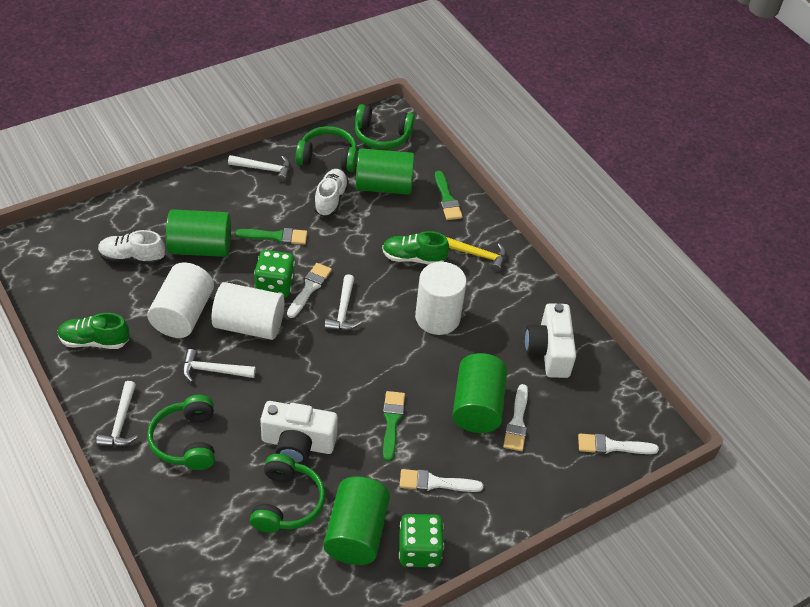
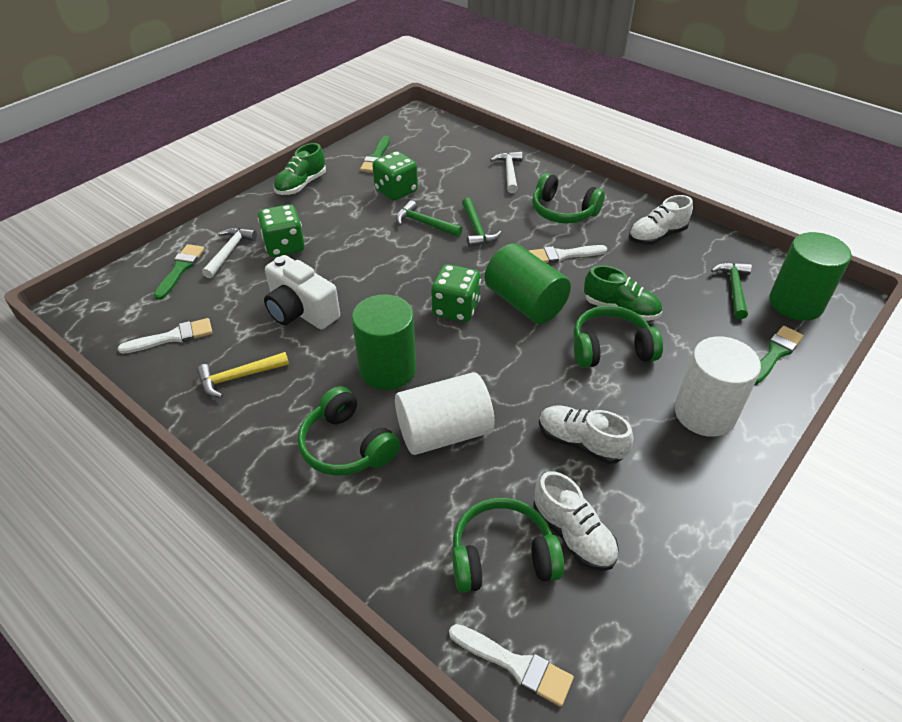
green cylinder: [166,209,231,257] [323,476,390,565] [356,148,414,195] [452,353,507,433] = 4 -> [352,294,416,390] [485,244,571,324] [769,232,852,321] = 3
green dice: [254,250,295,298] [399,514,444,567] = 2 -> [258,204,305,257] [372,151,418,201] [431,264,481,322] = 3
green hammer: none = 0 -> [396,200,463,237] [462,198,502,247] [711,262,752,319] = 3
white brush: [287,263,332,318] [400,469,483,492] [503,384,528,451] [578,434,659,454] = 4 -> [118,318,213,354] [449,624,574,707] [529,245,607,264] = 3
white camera: [260,401,338,464] [525,303,576,378] = 2 -> [264,255,340,330] = 1
white cylinder: [147,262,214,338] [212,282,285,340] [415,262,466,335] = 3 -> [395,372,494,455] [674,336,761,437] = 2
white hammer: [96,381,138,446] [183,349,256,383] [228,155,290,182] [324,274,361,331] = 4 -> [202,228,257,278] [491,151,523,193] = 2
white shoe: [98,230,165,265] [314,169,349,217] = 2 -> [533,471,619,571] [539,405,633,464] [629,195,693,245] = 3

